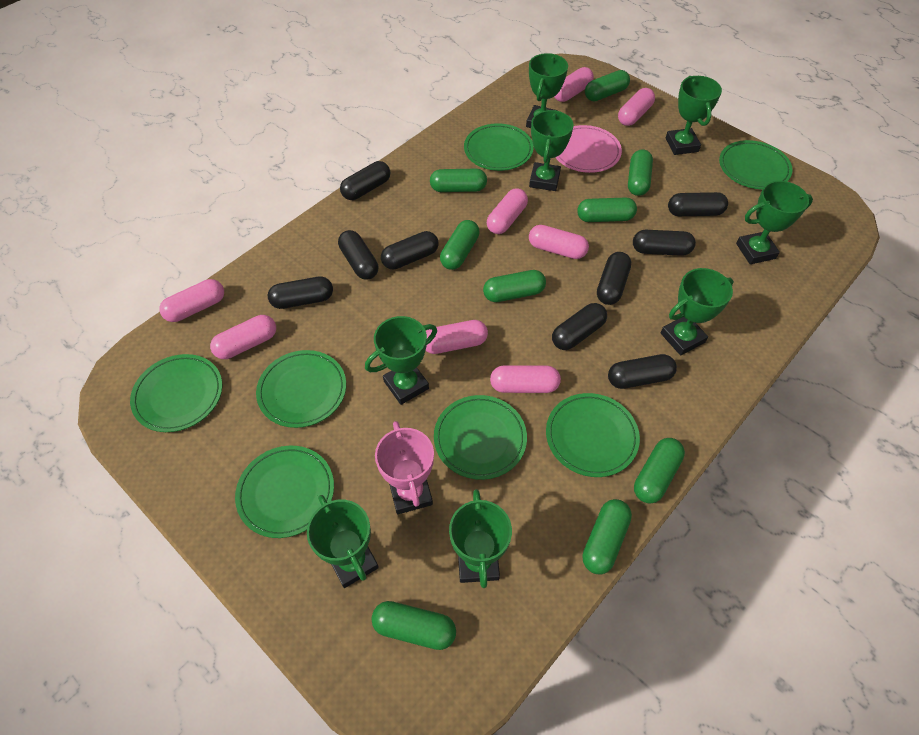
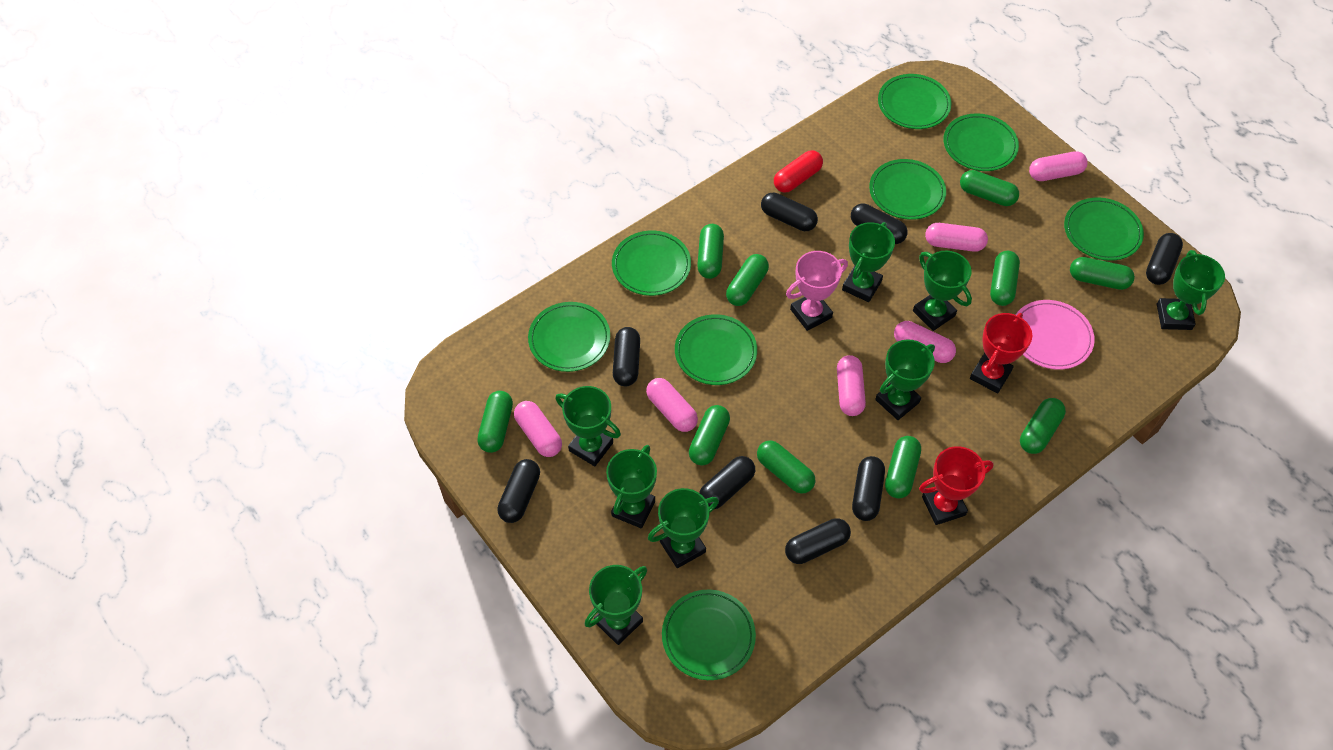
black capsule: [268,276,333,309] [338,230,378,280] [340,161,390,200] [381,231,439,269] [552,303,607,350] [597,252,631,305] [608,354,677,389] [633,230,696,256] [668,192,728,216] = 9 -> [497,459,540,523] [613,327,640,386] [699,456,755,510] [761,193,818,231] [785,518,851,564] [851,204,908,244] [852,456,885,521] [1146,233,1183,285] = 8
green capsule: [371,601,456,650] [430,169,487,192] [440,220,480,270] [483,270,546,302] [577,198,637,222] [582,499,632,574] [585,70,630,102] [628,149,653,196] [634,438,685,504] = 9 -> [477,391,513,453] [689,405,730,465] [697,224,724,279] [726,254,769,306] [757,440,815,494] [885,436,921,498] [960,170,1019,206] [990,251,1020,306] [1020,398,1066,454] [1070,257,1135,290] = 10
green plate: [130,354,223,432] [235,446,334,538] [256,350,346,428] [434,395,527,480] [464,123,534,171] [546,393,640,477] [719,140,793,190] = 7 -> [528,302,610,372] [612,231,691,296] [662,590,756,680] [675,314,757,385] [869,159,946,220] [878,74,951,129] [943,113,1019,171] [1064,198,1144,261] = 8
pink capsule: [159,279,224,322] [210,315,276,359] [425,320,488,354] [487,188,528,234] [490,365,561,393] [529,225,589,259] [554,67,594,102] [618,88,655,126] = 8 -> [514,401,562,457] [646,378,698,432] [837,355,866,416] [894,321,956,363] [925,223,988,252] [1029,151,1088,181] = 6
red capsule: none = 0 -> [774,150,823,193] = 1
red trophy: none = 0 -> [919,446,994,525] [970,313,1032,393] = 2

